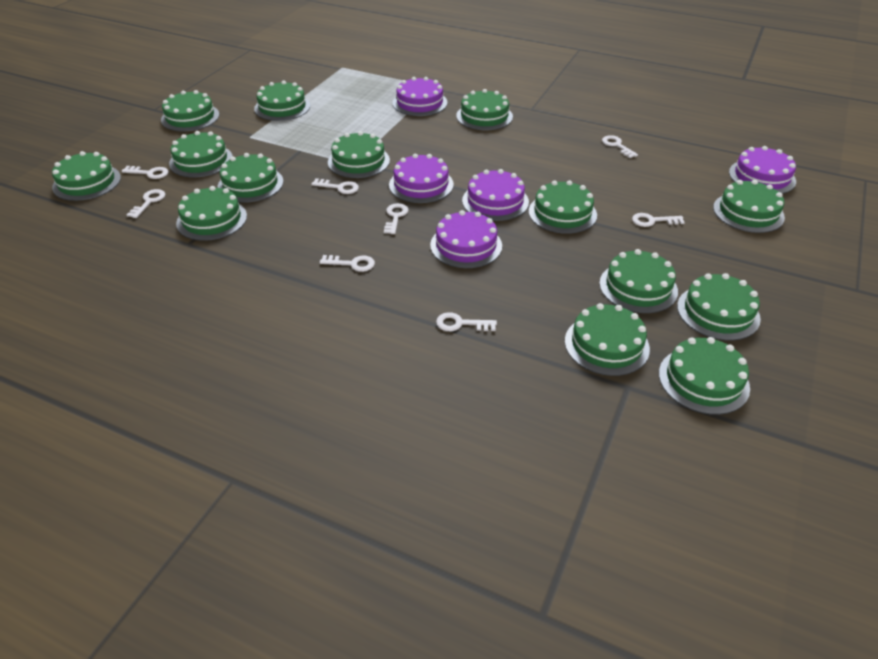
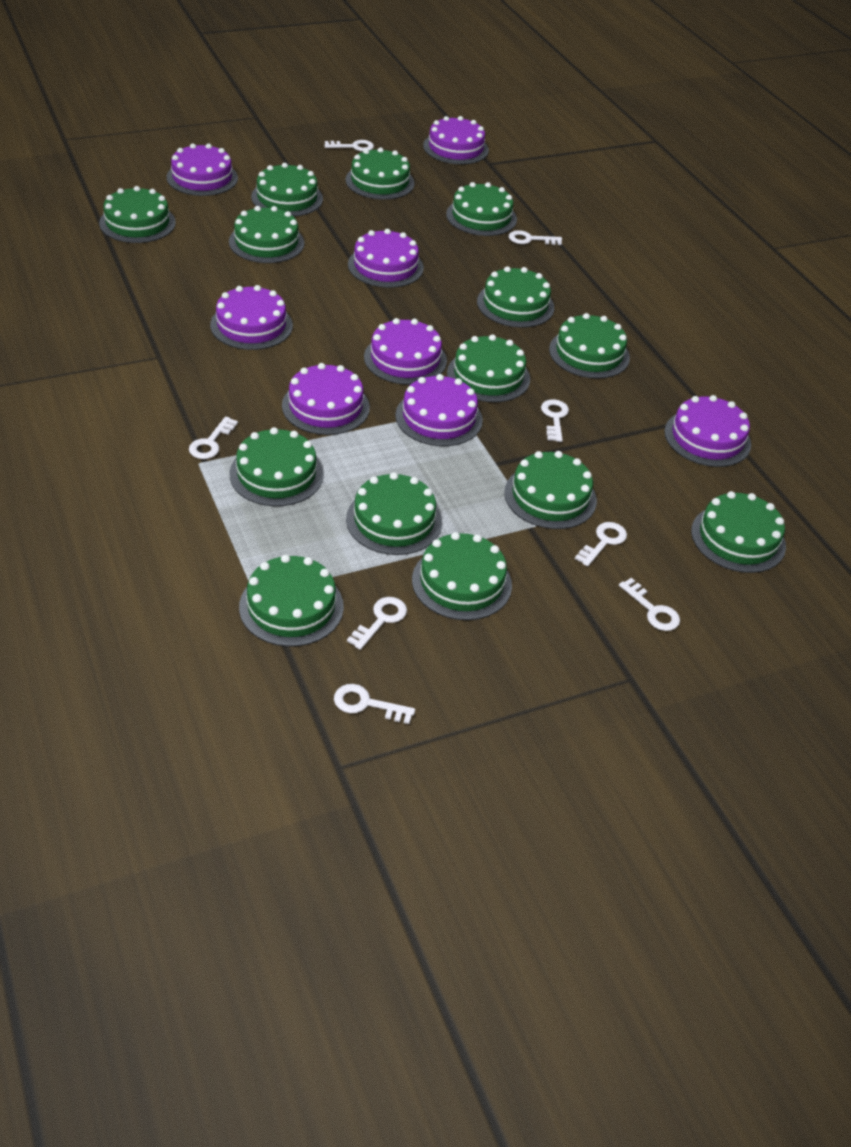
purple cake: [389,154,454,203] [393,77,447,116] [430,210,502,268] [462,169,529,221] [729,146,796,194] = 5 -> [167,143,238,196] [210,285,293,350] [282,363,370,435] [348,229,424,288] [364,318,447,385] [395,374,483,446] [423,116,489,164] [664,395,751,467] = 8

